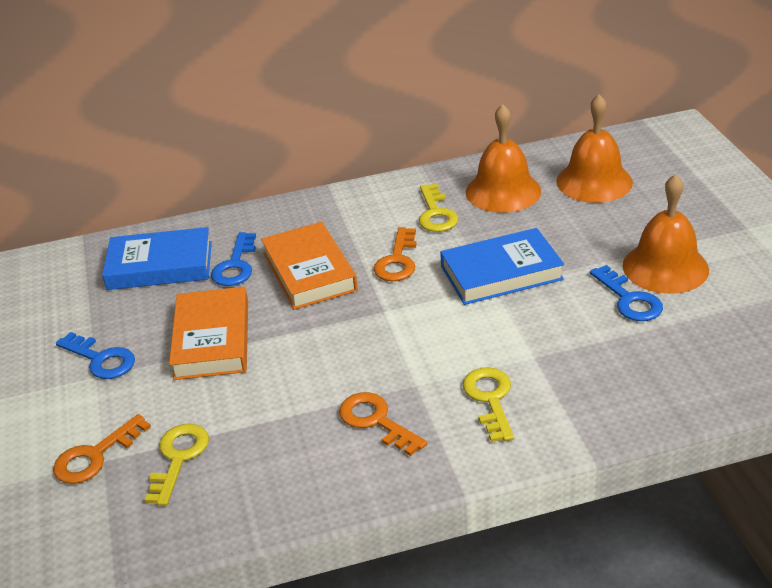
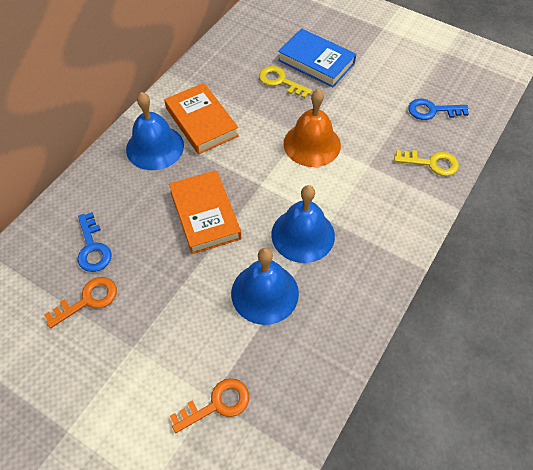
blue bell: none = 0 -> [126,92,184,170] [231,248,299,325] [271,185,335,263] = 3
blue book: [102,227,212,290] [440,228,564,305] = 2 -> [278,28,356,88] = 1
blue key: [56,332,135,379] [211,232,256,286] [590,265,663,321] = 3 -> [78,212,112,272] [408,99,469,120] = 2
orange bell: [466,104,541,213] [556,94,633,203] [623,174,709,294] = 3 -> [283,89,341,167] = 1
orange key: [53,414,151,484] [339,392,427,456] [373,227,417,281] = 3 -> [44,277,117,328] [170,378,249,433] = 2
yellow key: [145,424,209,506] [419,184,458,232] [463,367,514,442] = 3 -> [259,66,312,99] [394,150,459,176] = 2

